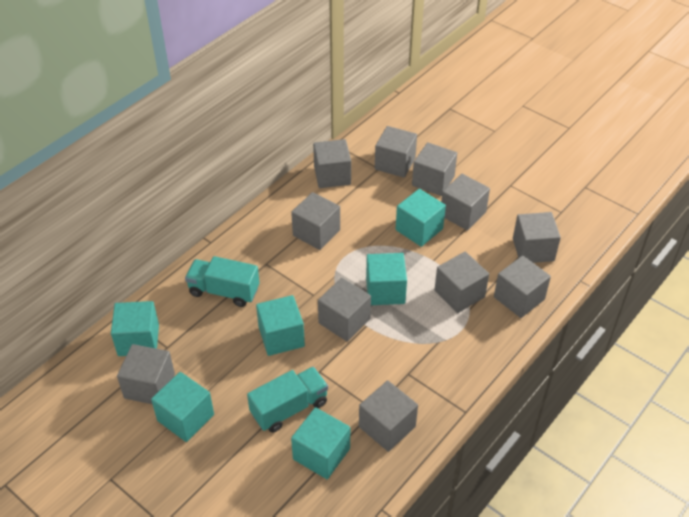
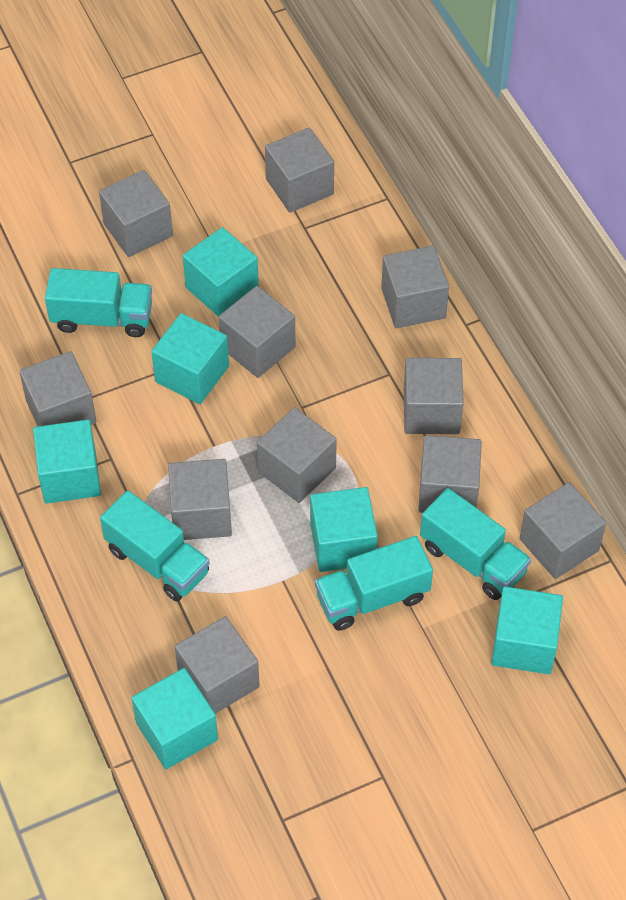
turquoise truck: [185,256,260,307] [247,367,328,433] = 2 -> [45,268,152,337] [100,490,210,602] [315,536,433,631] [420,488,531,600] = 4

